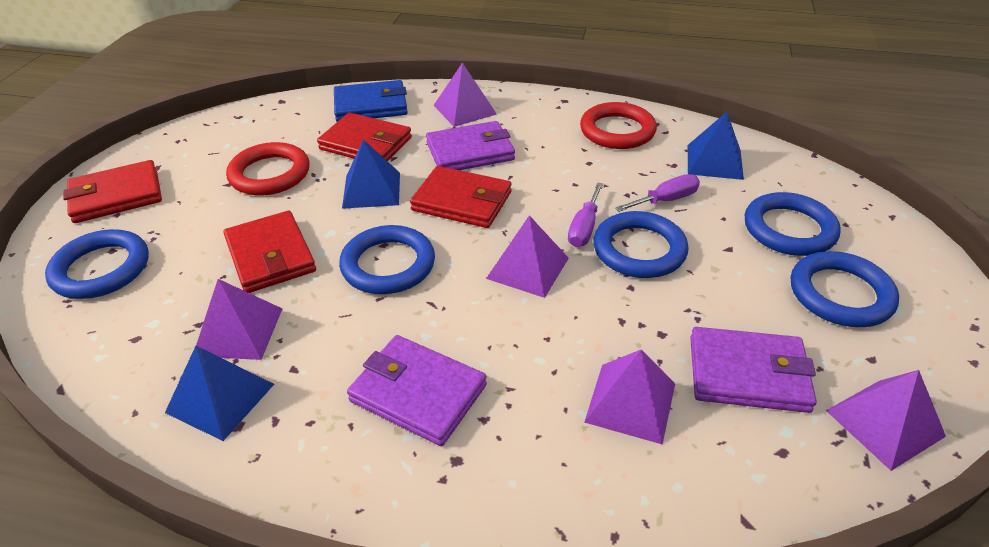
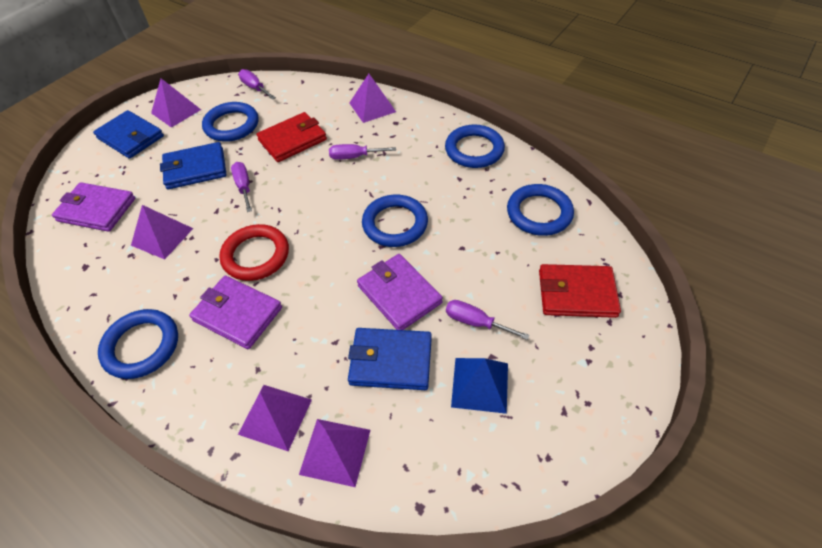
blue pyramid: [165,346,274,441] [342,139,400,209] [688,112,744,180] = 3 -> [451,358,508,414] = 1
blue wallet: [334,80,408,122] = 1 -> [93,110,164,159] [160,142,227,189] [348,328,432,390] = 3
purple screwdriver: [568,182,603,247] [615,174,700,212] = 2 -> [231,162,252,212] [239,69,276,100] [329,144,396,160] [446,300,530,340] = 4
red ring: [226,142,310,195] [580,102,657,149] = 2 -> [219,224,289,281] = 1
red wallet: [63,160,162,223] [223,211,316,293] [317,113,412,161] [410,166,511,228] = 4 -> [257,112,327,162] [539,264,621,318] = 2

